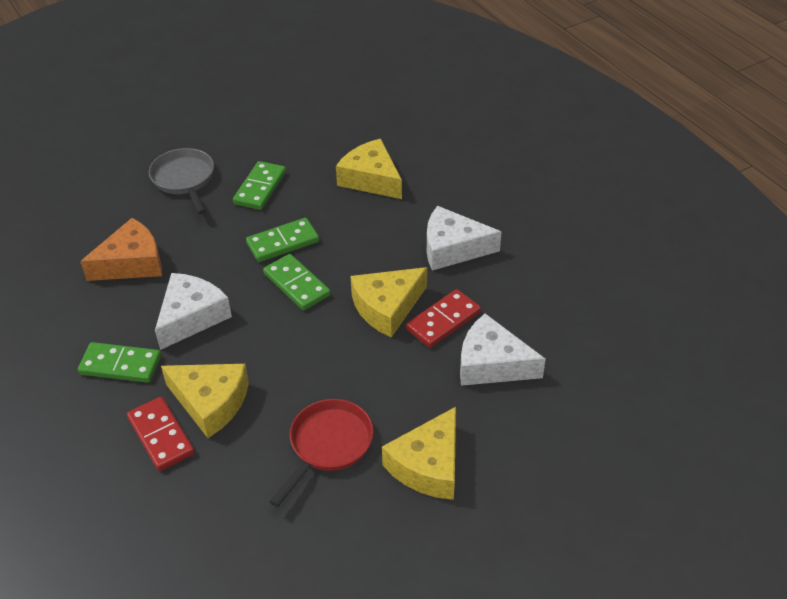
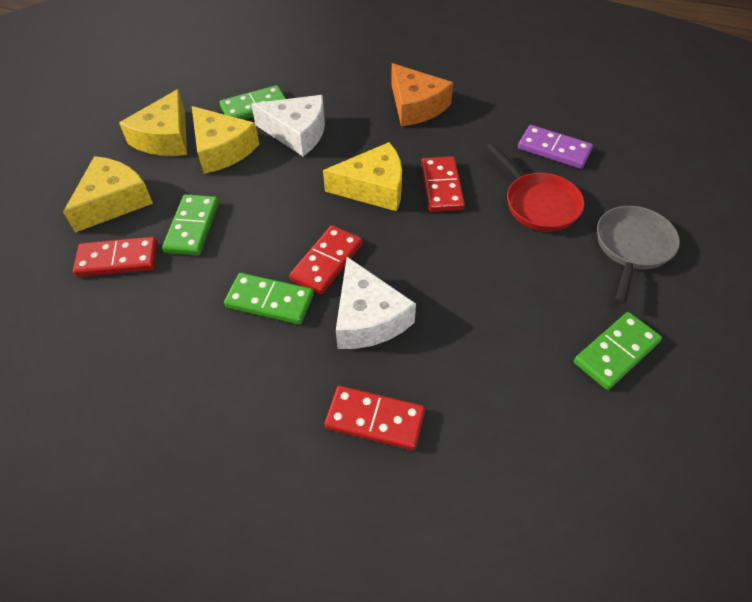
purple domino: none = 0 -> [518,125,593,169] = 1
red domino: [127,397,195,471] [406,289,481,348] = 2 -> [73,237,158,277] [289,225,362,294] [325,386,425,450] [421,156,465,212] = 4
white cheese: [155,273,232,350] [427,206,501,271] [460,314,546,386] = 3 -> [251,95,325,156] [336,257,416,349] = 2

